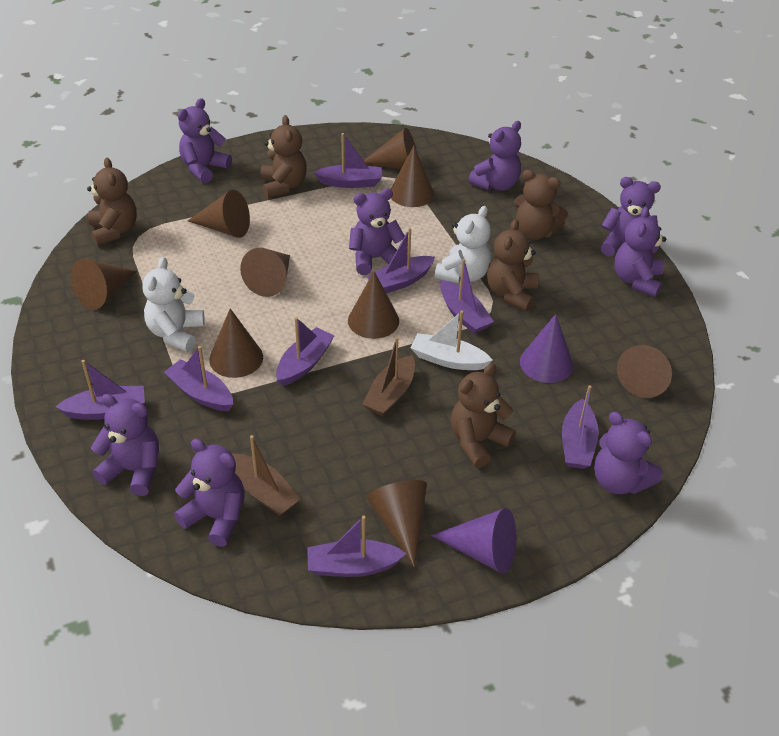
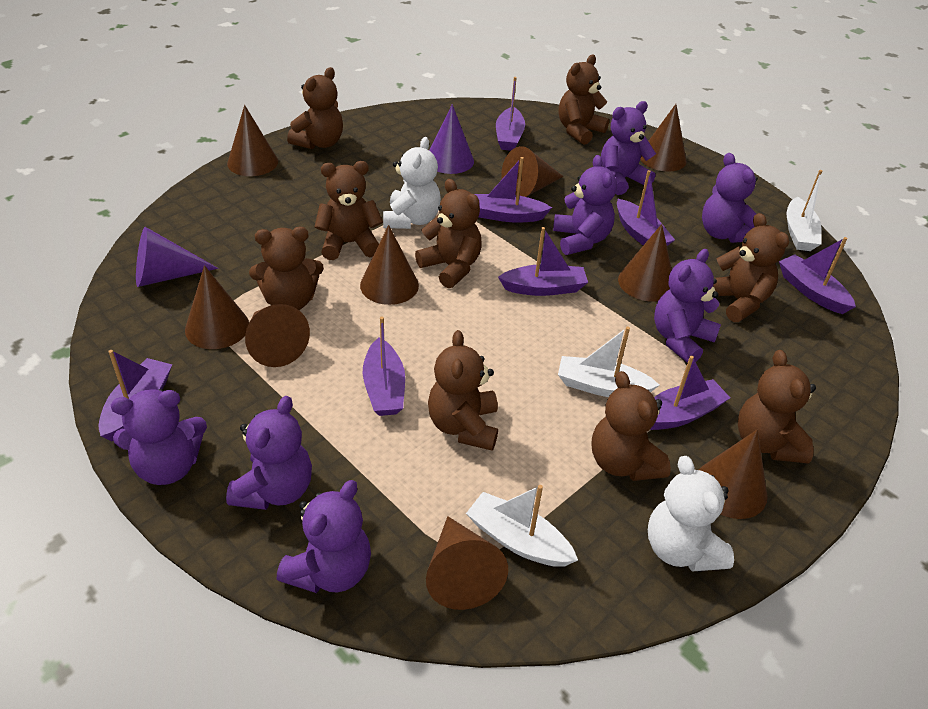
brown boat: [232,435,301,516] [362,337,415,416] = 2 -> none = 0
brown teddy bear: [87,158,137,246] [261,115,307,198] [451,363,516,468] [487,219,539,311] [514,170,568,240] = 5 -> [249,227,324,310] [287,67,343,149] [315,161,383,260] [415,179,482,288] [428,330,498,451] [559,55,609,145] [591,371,671,481] [713,213,789,322] [738,350,816,464] = 9
purple teddy bear: [91,394,159,496] [174,438,245,547] [178,98,232,183] [349,188,405,275] [468,121,521,191] [594,411,662,494] [601,177,661,256] [614,206,666,297] = 8 -> [111,389,207,485] [226,396,312,510] [277,480,371,593] [553,155,617,255] [601,101,656,195] [654,249,721,363] [702,153,758,243] = 7
white boat: [411,311,493,370] = 1 -> [466,485,578,567] [558,326,660,397] [787,170,822,251] = 3

